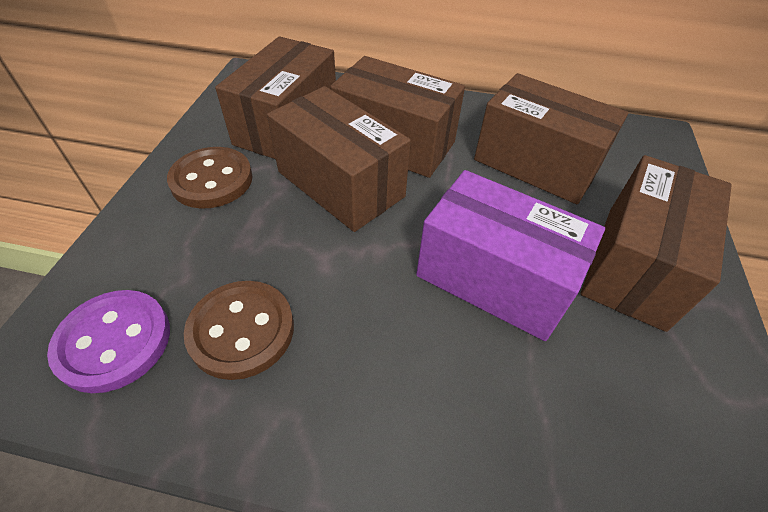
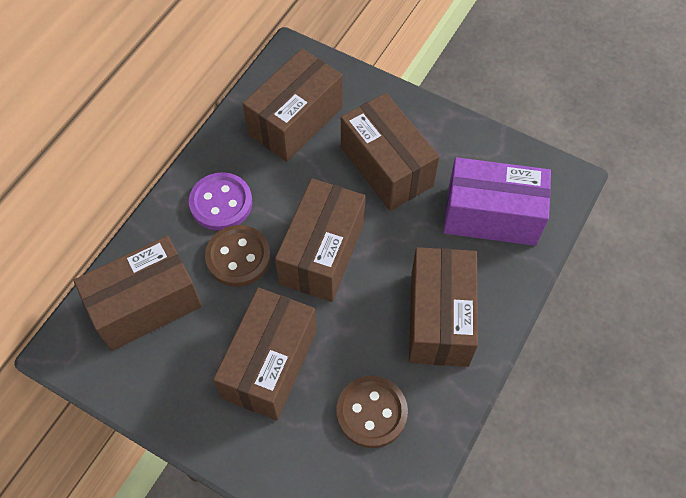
brown box: [215,36,336,159] [267,86,411,232] [330,56,465,178] [474,73,628,204] [581,155,732,332] = 5 -> [73,236,202,351] [213,288,317,420] [243,49,343,162] [275,178,366,302] [341,93,439,211] [409,247,478,367] = 6

